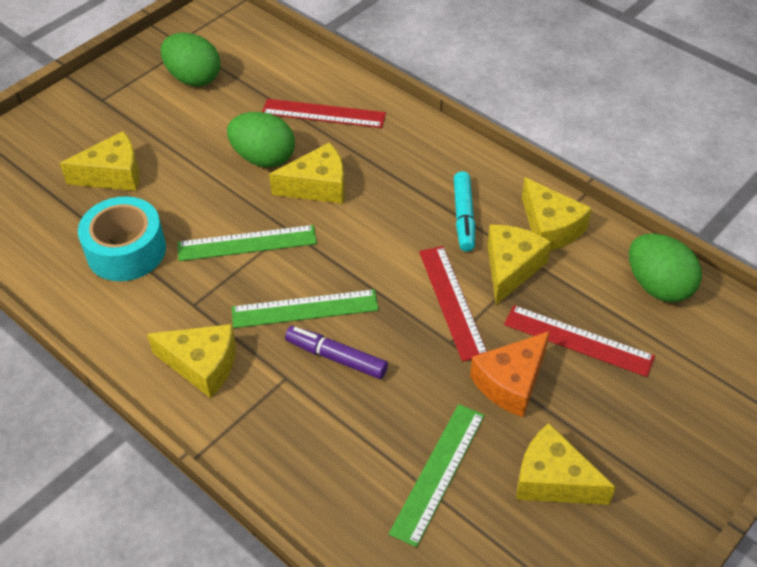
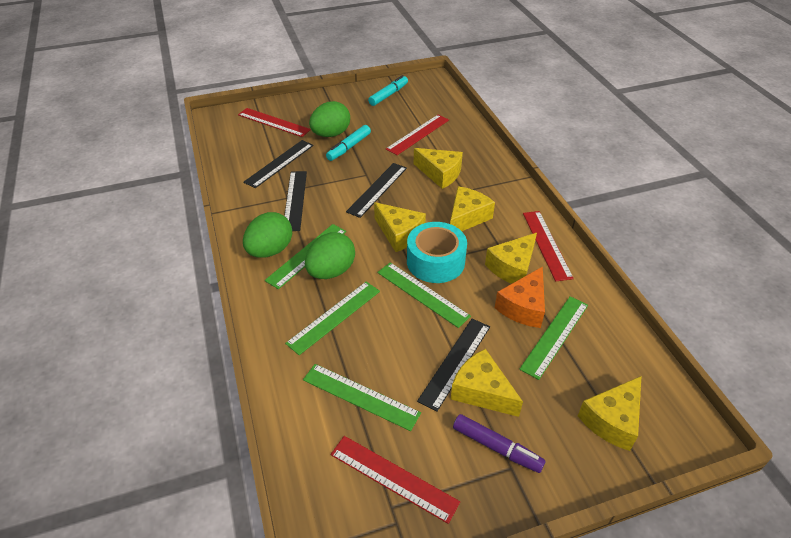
black ruler: none = 0 -> [243,140,314,188] [284,171,307,231] [346,163,407,218] [417,319,490,412] = 4
green ruler: [178,225,317,261] [232,289,379,328] [389,404,485,547] = 3 -> [265,224,346,289] [285,281,380,355] [303,364,421,431] [377,262,471,328] [519,296,588,380] = 5
red ruler: [262,99,386,128] [419,246,487,362] [504,305,655,377] = 3 -> [238,108,311,137] [331,436,460,524] [386,115,449,155] [523,211,574,281] = 4
turquoise marker: [454,171,475,252] = 1 -> [326,125,371,161] [368,75,408,106] = 2

